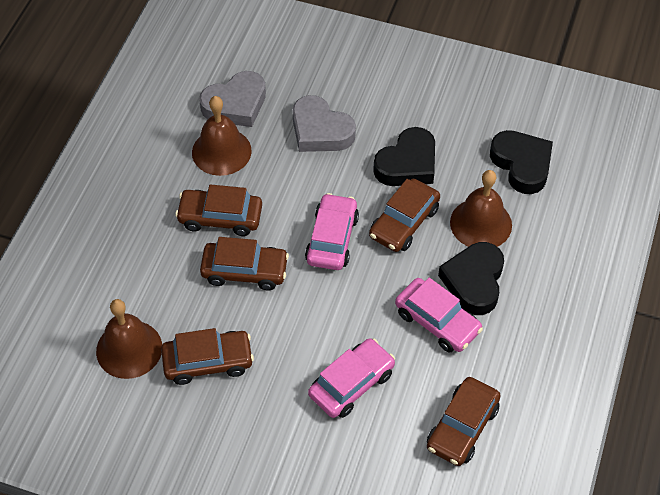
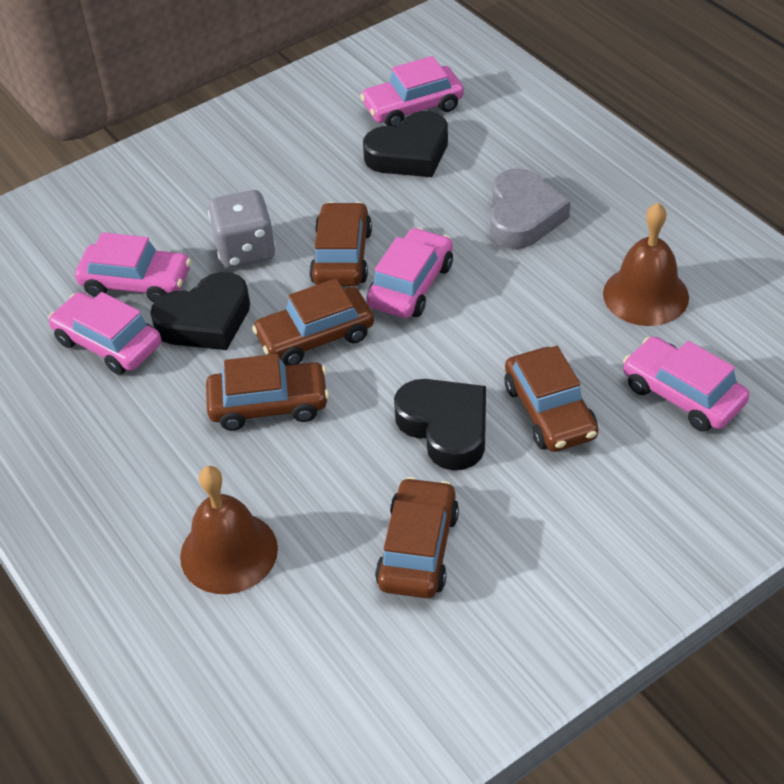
brown bell: [96,299,162,379] [192,96,252,176] [450,170,512,247] = 3 -> [180,466,278,594] [603,203,689,326] = 2
grey dice: none = 0 -> [208,190,276,268] = 1
grey heart: [199,71,266,127] [293,95,356,152] = 2 -> [490,168,570,249] = 1
pink car: [305,193,359,270] [308,338,395,418] [395,278,483,353] = 3 -> [48,292,161,375] [75,232,191,303] [360,56,464,126] [366,228,453,318] [623,336,750,432] = 5

